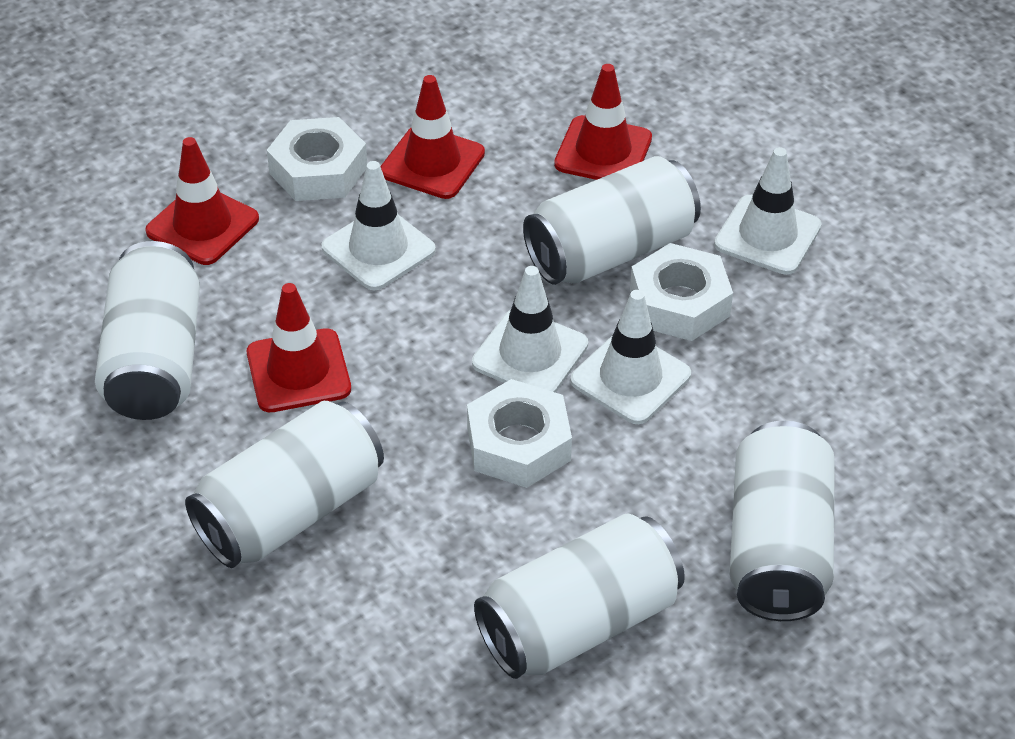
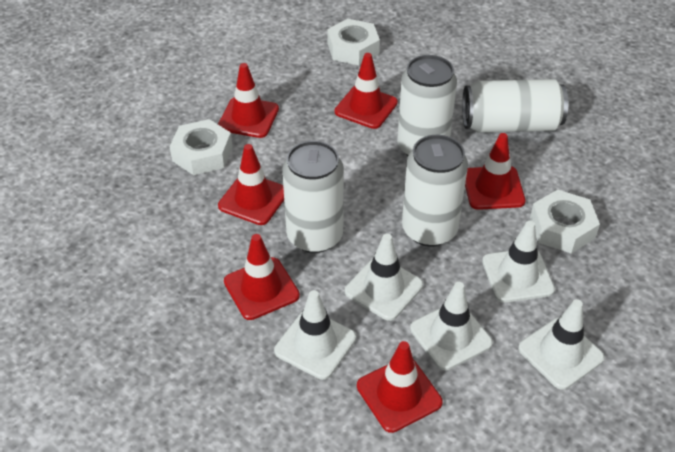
red traffic cone: [145,137,259,265] [247,283,351,412] [381,75,485,199] [554,64,652,180] = 4 -> [218,63,279,138] [218,144,284,225] [224,234,300,320] [335,53,398,129] [357,341,443,433] [465,133,525,210] = 6
white can: [95,241,200,420] [185,401,384,568] [474,513,685,679] [523,156,701,285] [730,421,835,621] = 5 -> [282,141,344,253] [397,55,457,156] [402,135,468,247] [462,79,568,133] = 4
white traffic cone: [321,161,436,290] [472,266,588,393] [570,290,691,424] [714,147,822,275] = 4 -> [274,290,356,380] [345,234,423,321] [410,282,493,370] [482,221,555,303] [518,299,604,390] = 5

